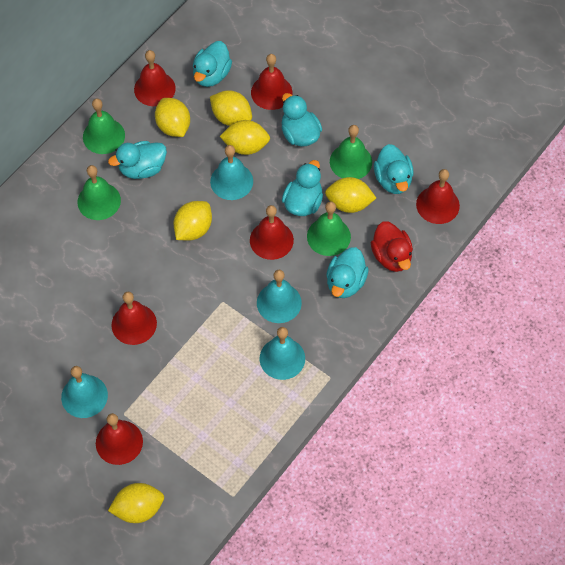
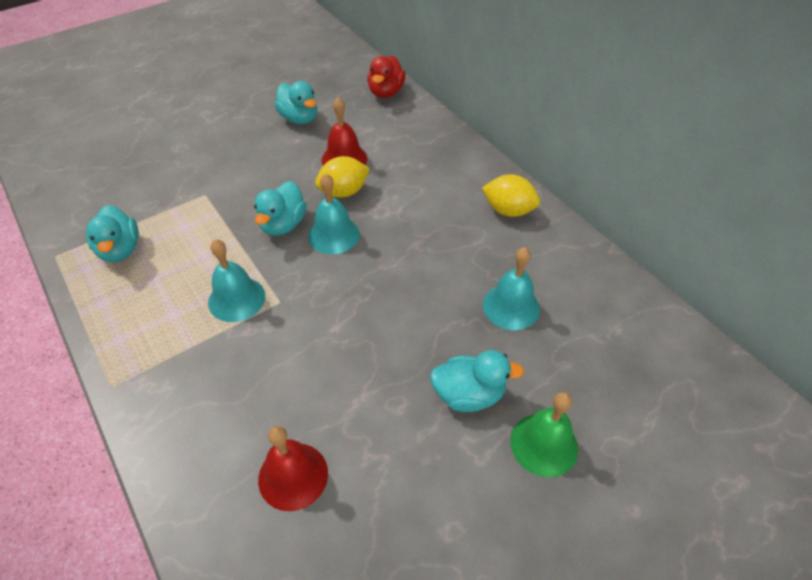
green bell: [77,165,121,220] [83,98,125,154] [307,201,351,256] [330,125,372,179] = 4 -> [510,392,578,477] = 1
red bell: [96,413,143,465] [111,292,157,345] [134,50,176,106] [250,205,294,260] [251,54,292,110] [416,169,460,224] = 6 -> [258,426,328,511] [321,97,367,165] = 2
turquoise bell: [61,366,108,418] [210,145,253,200] [257,270,302,323] [260,327,305,380] = 4 -> [208,239,265,322] [308,173,360,254] [483,247,540,330] = 3
turquoise duck: [108,141,167,179] [193,41,232,87] [281,93,322,147] [282,160,323,216] [326,247,369,298] [374,144,413,194] = 6 -> [86,205,139,262] [254,181,307,236] [274,81,317,124] [430,350,524,412] = 4
yellow lemon: [108,483,164,523] [155,98,190,137] [173,201,212,240] [210,90,252,126] [220,120,270,155] [325,177,376,213] = 6 -> [315,156,370,198] [482,175,540,217] = 2

